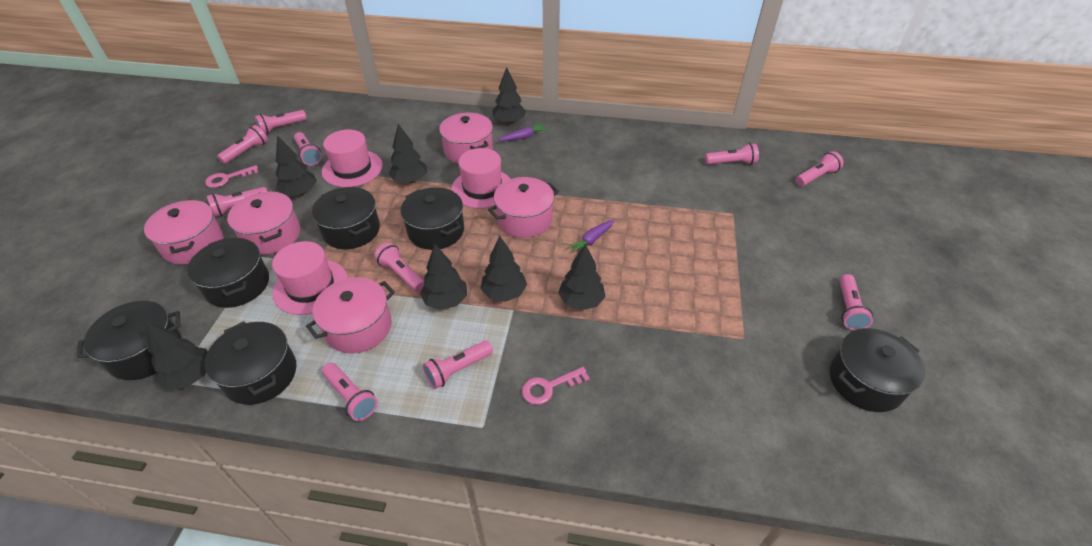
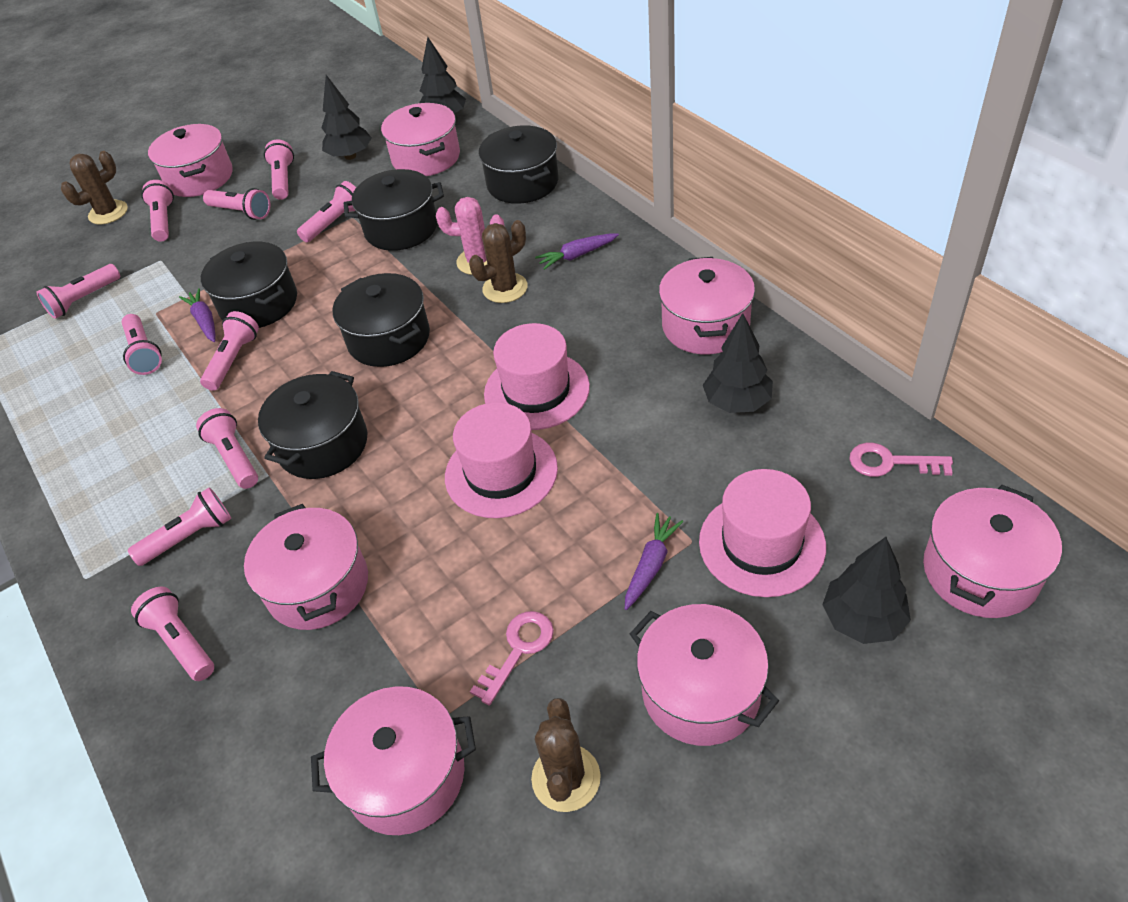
black pot: [77,301,182,380] [187,238,269,308] [205,321,297,405] [312,187,380,249] [401,187,464,250] [830,328,925,412] = 6 -> [201,242,297,328] [258,371,368,479] [333,273,430,367] [344,169,444,251] [479,125,559,204] = 5
black tree: [145,321,208,390] [276,136,317,196] [389,124,427,183] [420,244,467,310] [480,236,527,302] [492,67,526,124] [558,244,605,310] = 7 -> [322,75,372,160] [419,37,466,113] [703,313,773,413] [822,537,911,644] = 4
brown cactus: none = 0 -> [61,151,128,224] [469,220,528,303] [531,698,601,812] = 3
pink cactus: none = 0 -> [436,197,504,275] = 1
pink pot: [144,200,223,265] [227,192,300,255] [306,277,395,354] [439,112,493,163] [488,177,559,238] = 5 -> [148,124,233,197] [244,504,368,630] [311,686,476,835] [381,103,460,176] [630,604,779,746] [659,257,755,354] [923,485,1062,618] = 7
purple carrot: [498,123,548,141] [567,220,615,252] = 2 -> [179,288,216,342] [535,233,619,270] [625,513,683,610] = 3

